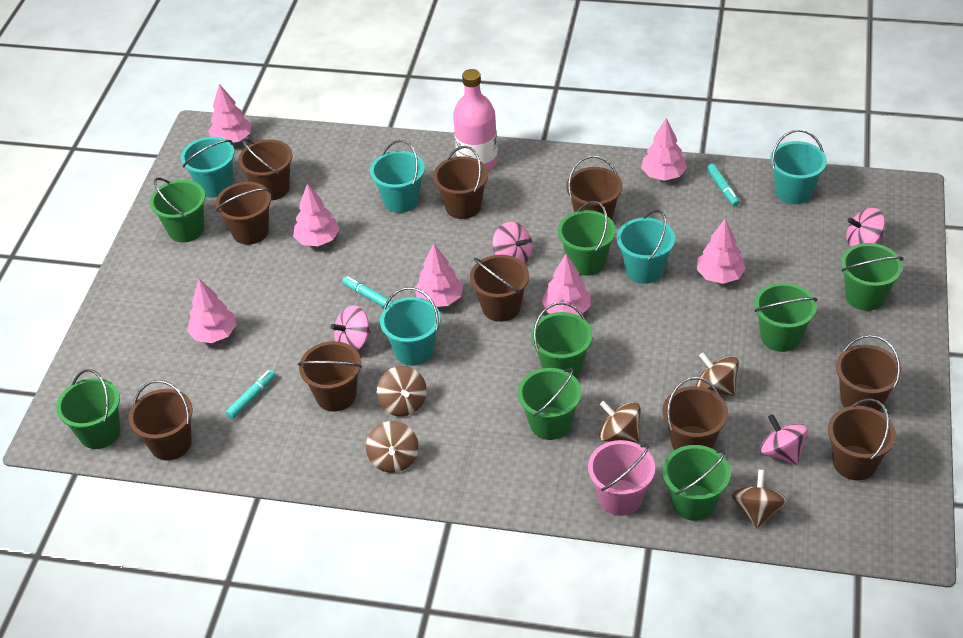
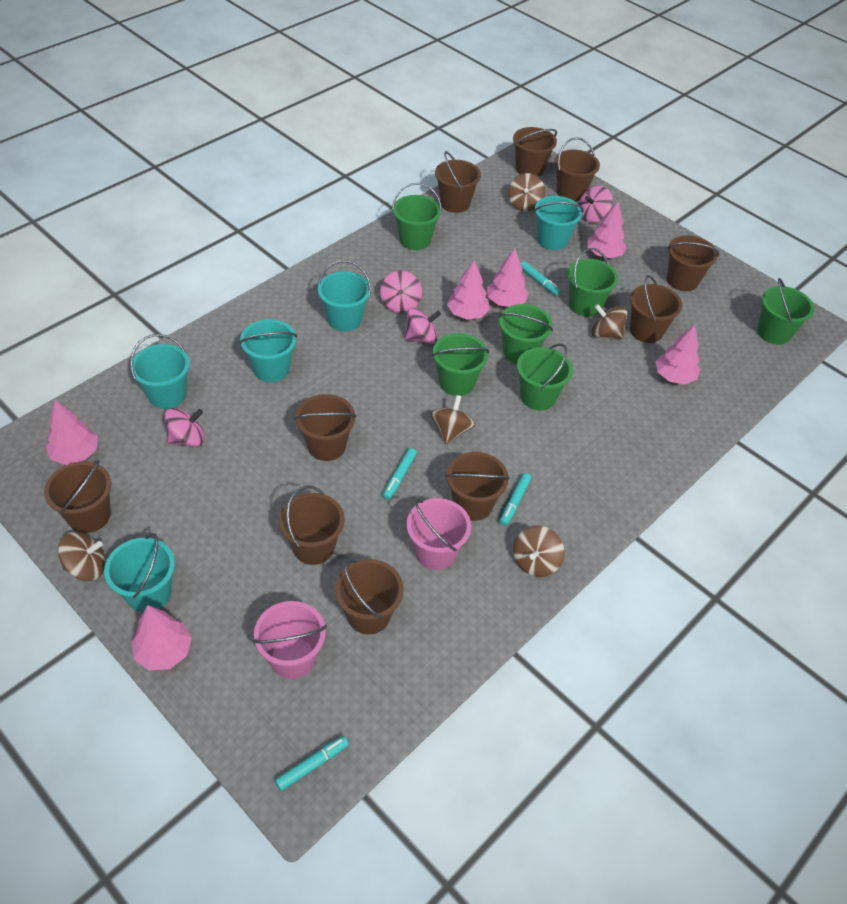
green bucket: [56,369,120,449] [150,178,205,243] [518,368,582,440] [531,302,593,378] [558,201,616,276] [663,445,731,521] [754,283,817,352] [841,243,903,311] = 8 -> [392,183,442,250] [432,333,489,396] [499,304,553,364] [517,344,573,410] [567,248,618,317] [757,278,814,345] = 6
pink bottle: [453,69,498,171] = 1 -> none = 0
pink bucket: [588,440,655,516] = 1 -> [253,601,327,679] [407,498,471,570] = 2
pink tree: [187,279,237,343] [208,84,251,143] [293,184,340,246] [415,243,463,307] [541,254,591,316] [641,118,687,181] [696,219,746,284] = 7 -> [46,400,98,465] [132,605,192,670] [447,260,490,320] [487,248,529,307] [588,201,627,258] [655,324,700,384] = 6
turquoise marker: [226,370,276,419] [342,276,394,307] [707,163,740,206] = 3 -> [275,736,349,791] [383,448,417,500] [499,473,531,526] [521,261,561,296] = 4

